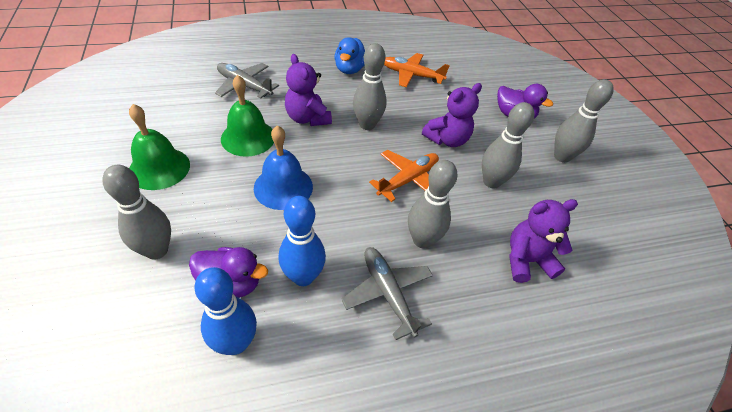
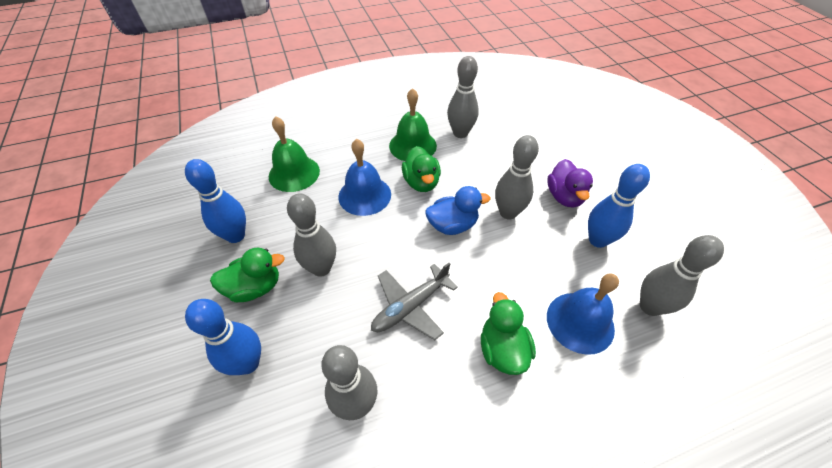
blue bell: [254,125,313,210] = 1 -> [338,139,391,216] [547,273,619,355] = 2
blue bowling pin: [194,267,257,355] [279,196,326,286] = 2 -> [185,159,246,243] [185,299,261,375] [588,164,650,248] = 3
green duck: none = 0 -> [210,247,285,302] [402,146,441,192] [481,292,536,375] = 3
grey plane: [215,63,279,99] [341,247,433,340] = 2 -> [371,263,458,340] = 1
orange plane: [369,150,439,202] [384,53,450,87] = 2 -> none = 0
purple duck: [189,247,268,298] [497,84,553,118] = 2 -> [547,159,593,207] = 1
purple teddy bear: [285,54,332,126] [422,83,482,147] [509,199,578,283] = 3 -> none = 0

